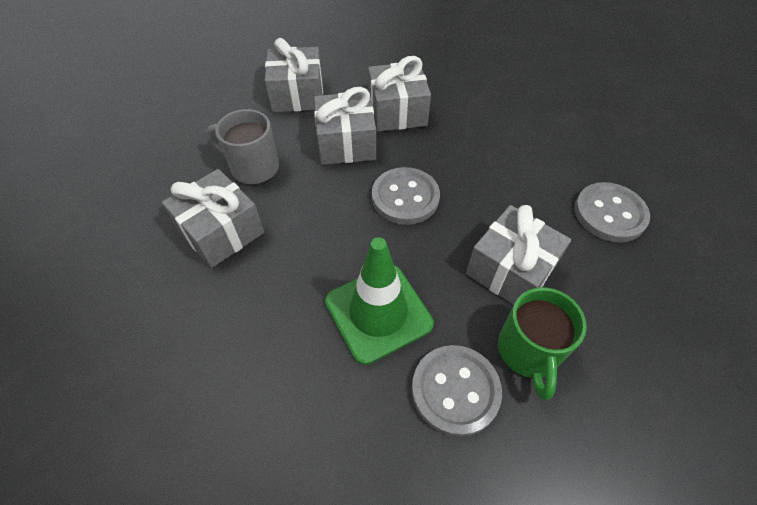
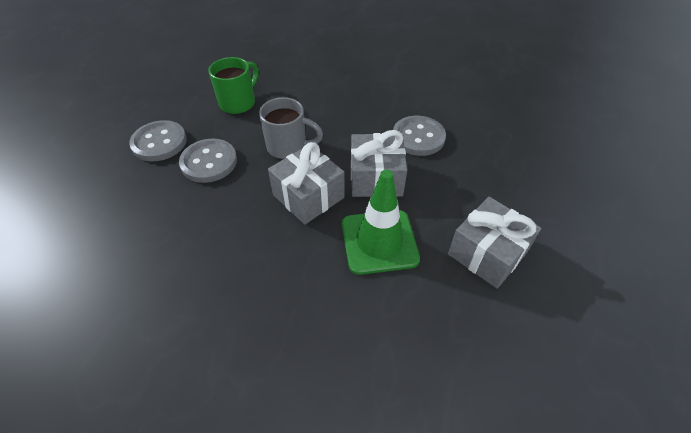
grey gift: [162,169,264,268] [265,38,323,112] [314,87,376,165] [368,56,431,132] [466,205,571,305] = 5 -> [268,142,345,225] [351,130,407,197] [448,197,542,288] = 3

